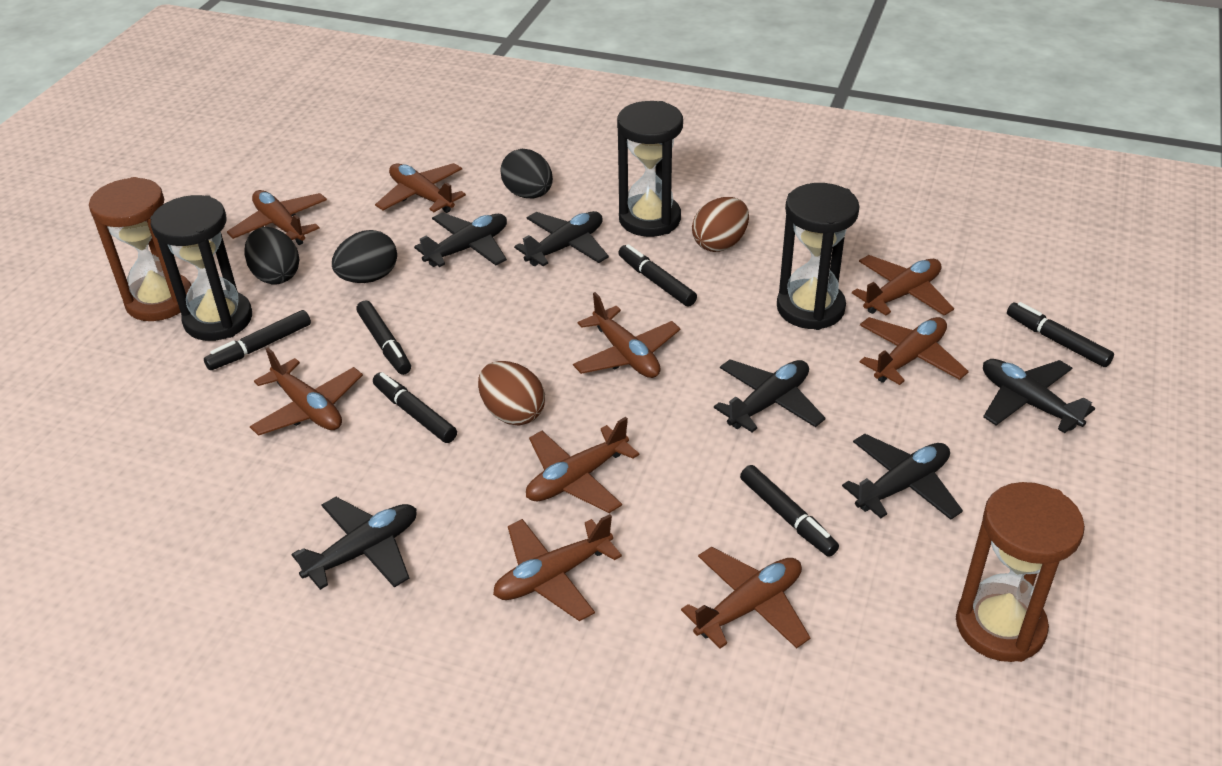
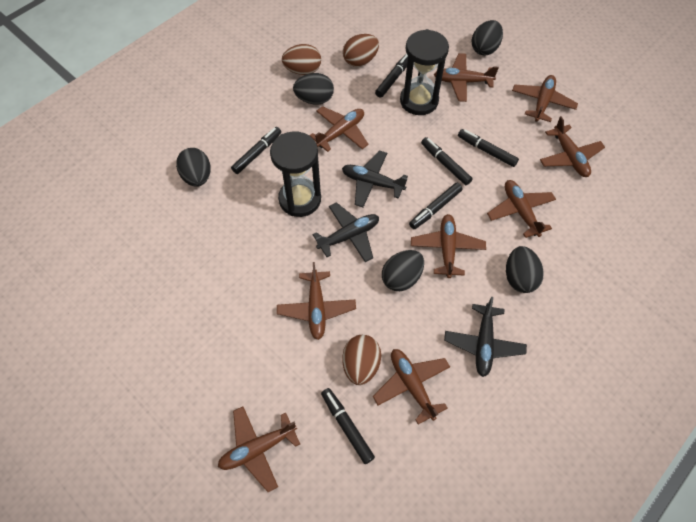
black egg: [244,227,300,284] [332,230,397,283] [500,149,553,198] = 3 -> [176,148,211,187] [293,73,334,105] [382,250,424,291] [472,20,503,55] [506,246,544,293] = 5
black hourglass: [150,195,252,341] [617,101,683,237] [777,183,859,330] = 3 -> [270,131,321,217] [400,29,449,115] = 2
black plane: [291,497,417,590] [414,212,507,267] [514,211,609,266] [714,359,826,432] [842,434,963,520] [983,359,1095,433] = 6 -> [312,202,379,262] [342,150,408,207] [444,297,527,377] = 3
brown egg: [478,361,545,426] [692,197,749,252] = 2 -> [282,44,321,75] [342,335,381,385] [343,34,379,67] = 3
brown hourglass: [89,177,191,321] [956,482,1085,662] = 2 -> none = 0

